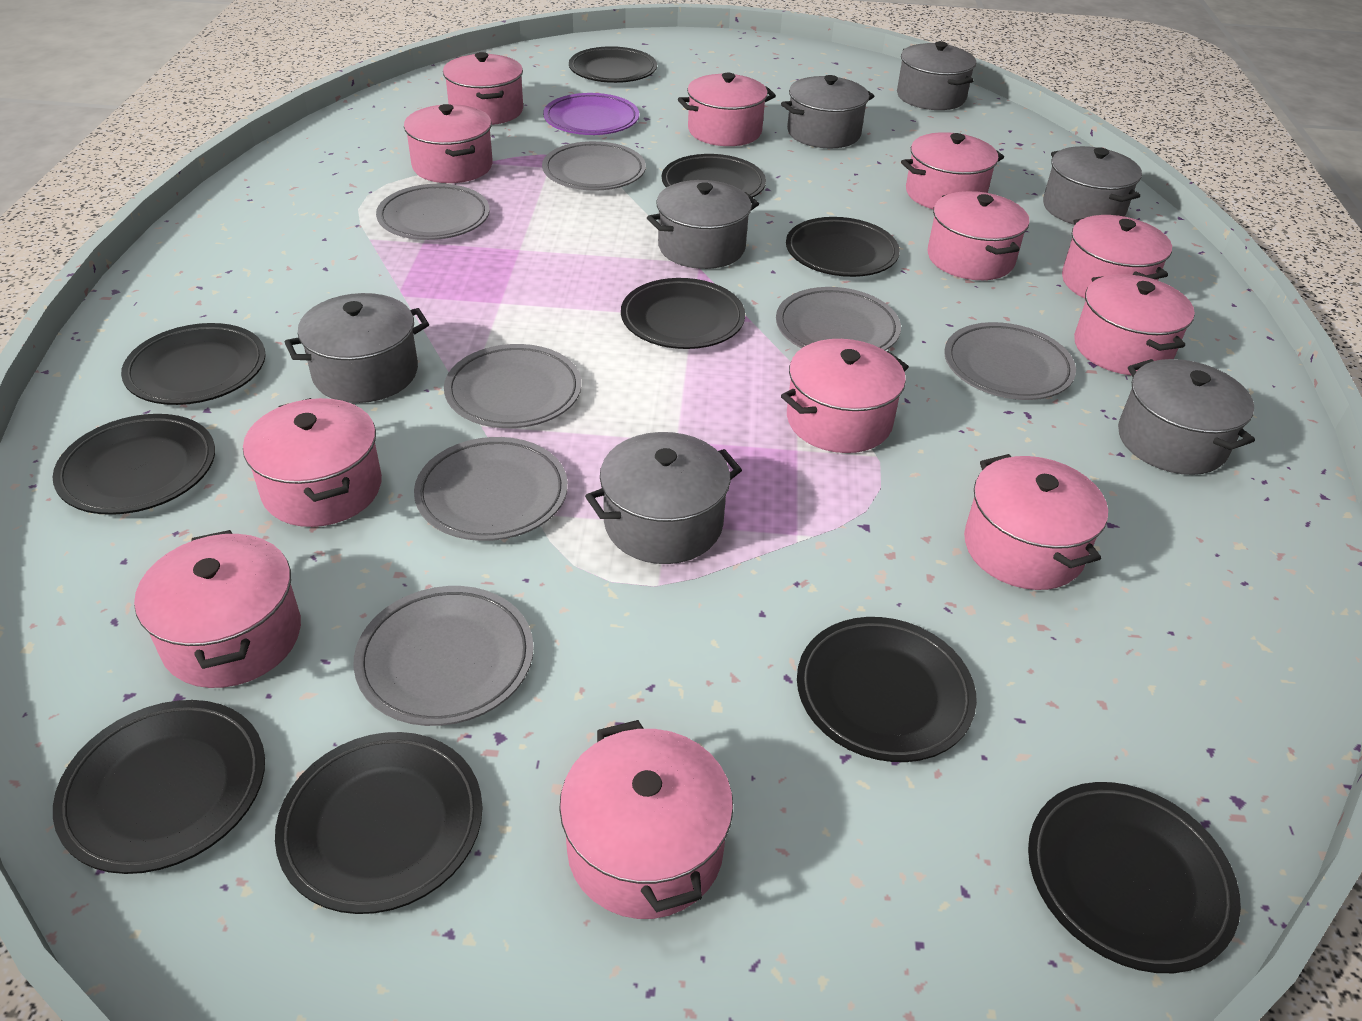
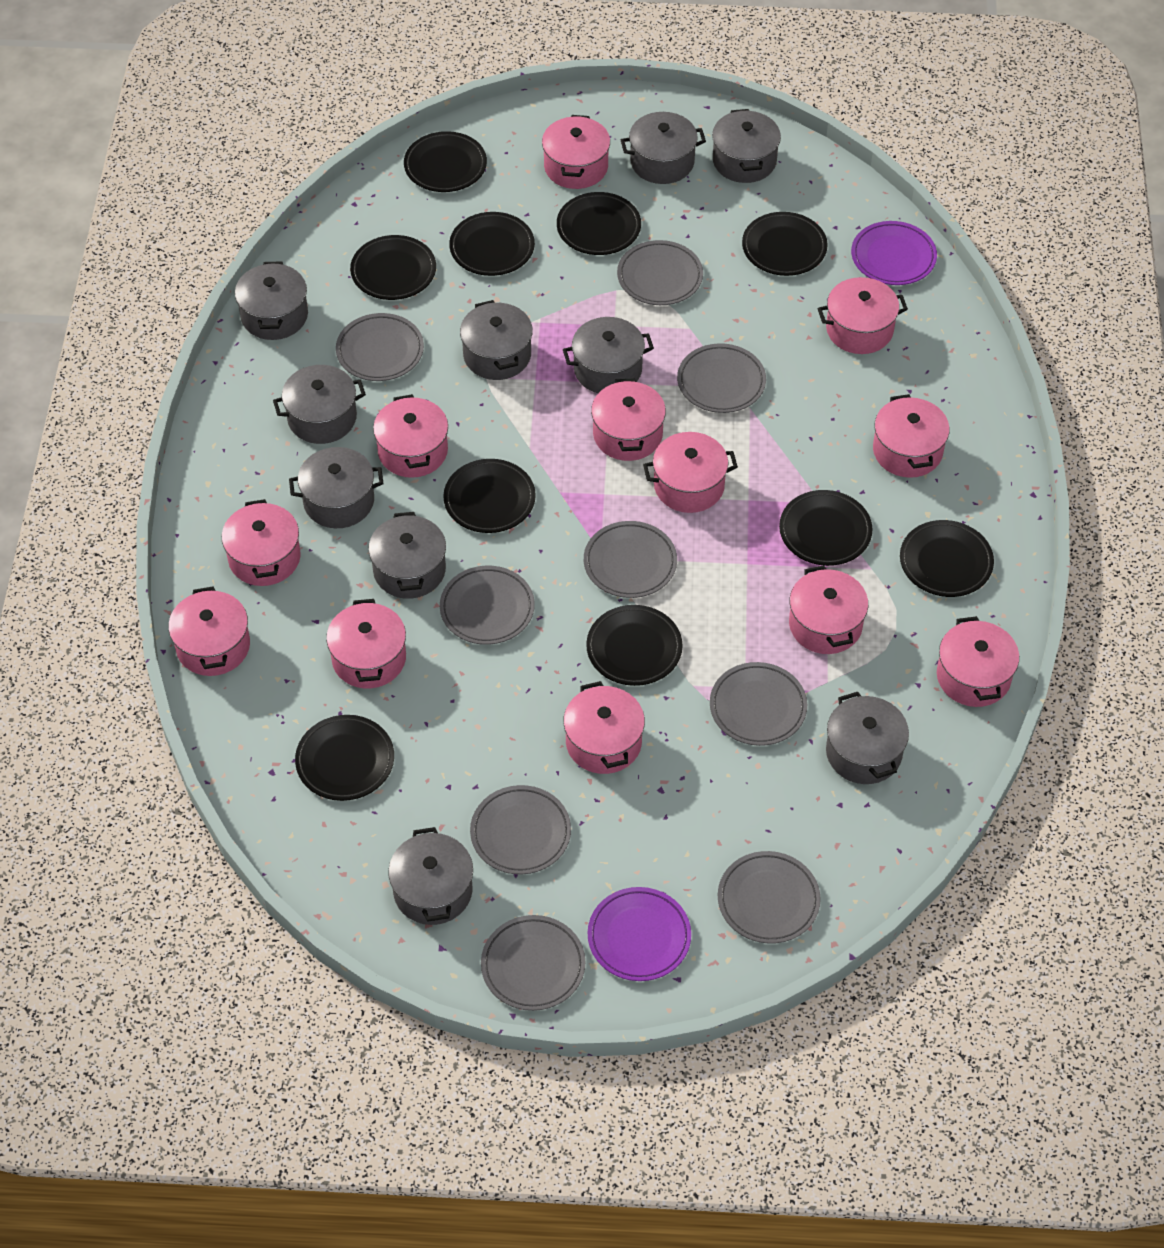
grey plate: [353,586,534,726] [376,184,490,240] [414,437,568,541] [444,344,582,428] [542,141,646,190] [776,287,901,351] [944,322,1076,400] = 7 -> [336,313,424,381] [440,566,535,645] [470,785,571,875] [481,915,585,1011] [584,521,677,598] [617,240,703,305] [677,343,766,413] [710,662,807,746] [718,851,821,944] = 9
grey pot: [284,293,429,403] [585,432,742,564] [647,180,759,269] [781,75,874,149] [897,41,976,110] [1043,146,1142,224] [1118,359,1255,475] = 7 -> [235,261,308,340] [273,365,366,444] [289,447,384,528] [368,512,446,599] [388,827,473,925] [460,300,533,380] [563,317,654,393] [621,112,706,184] [712,109,781,183] [826,692,909,784] = 10
purple plate: [543,93,639,135] = 1 -> [588,887,691,981] [851,221,937,285] = 2

